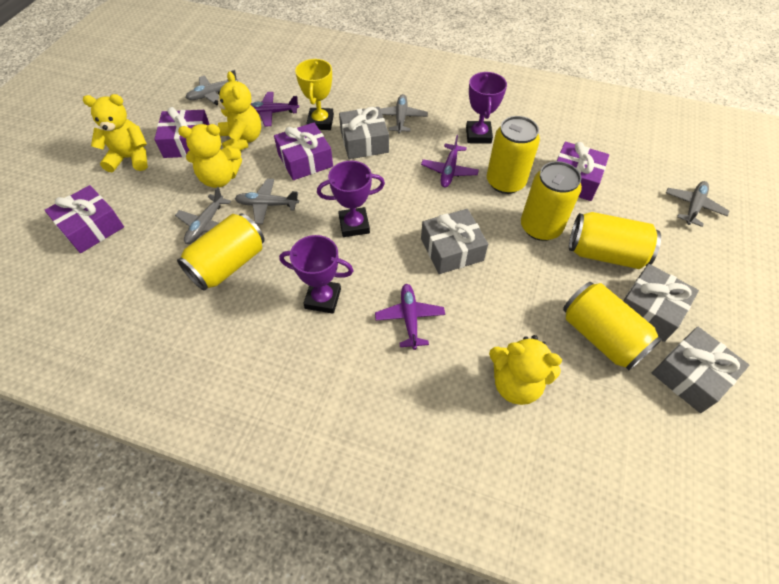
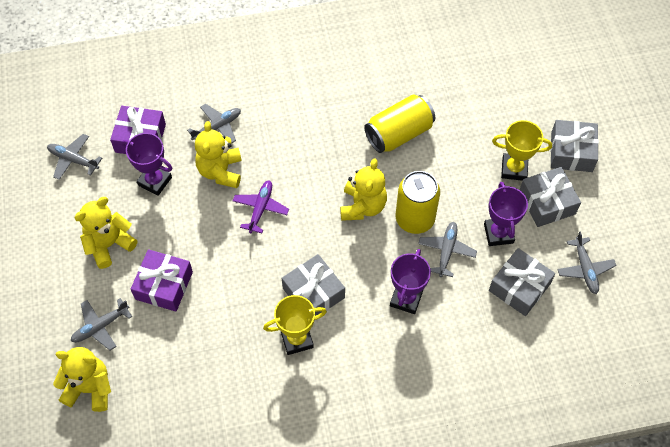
purple gift: [45,185,124,253] [154,107,210,158] [274,123,333,180] [557,142,609,201] = 4 -> [110,106,166,154] [131,249,193,312] = 2
purple plane: [250,92,299,127] [375,284,445,350] [421,135,479,187] = 3 -> [233,180,289,233] = 1
yellow can: [177,213,265,291] [487,116,540,194] [521,161,582,241] [563,282,662,370] [569,212,661,269] = 5 -> [364,94,435,153] [396,171,440,234] = 2
yellow trophy: [295,59,334,130] = 1 -> [263,295,327,355] [492,120,552,181] = 2

